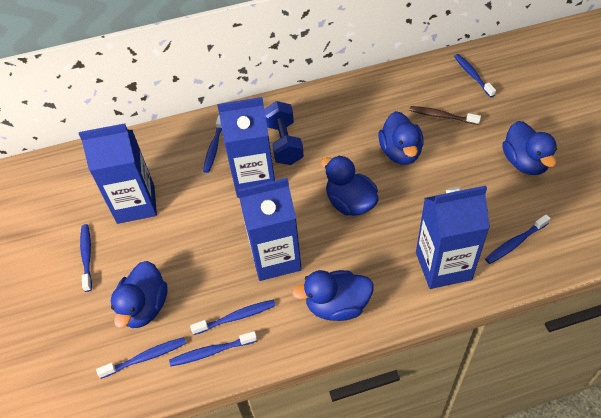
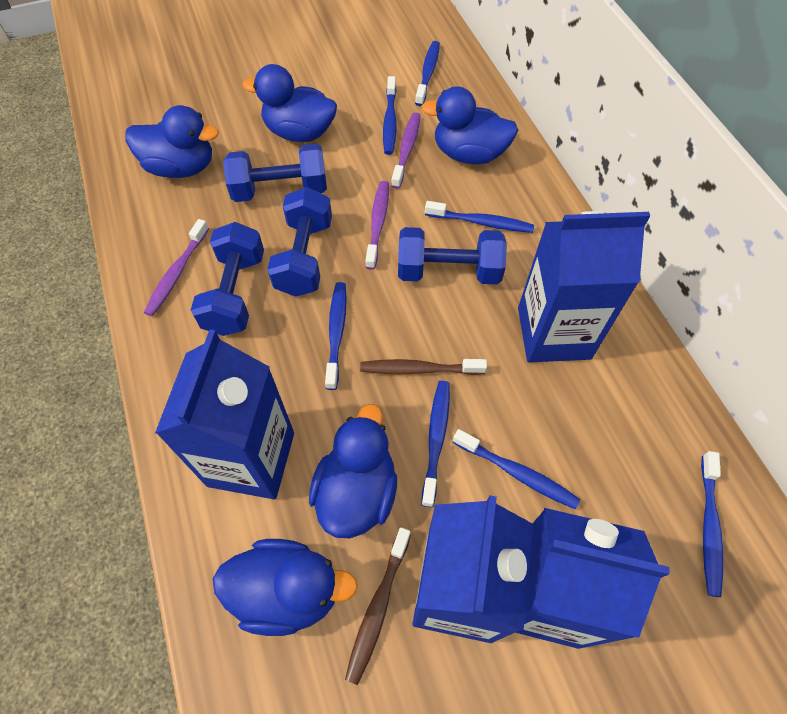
blue dumbbell: [264,101,304,165] = 1 -> [191,222,264,336] [223,144,327,202] [267,187,332,297] [398,227,507,284] = 4
brown toothbrush: [409,106,481,125] = 1 -> [345,527,411,685] [360,359,487,375] = 2
purple toothbrush: none = 0 -> [144,219,209,316] [365,181,389,270] [391,112,421,189] = 3

